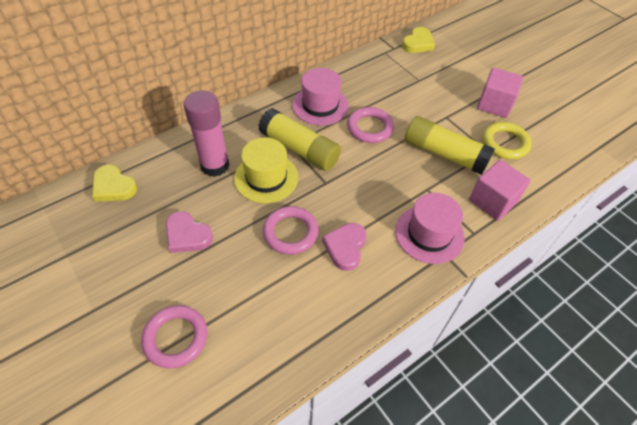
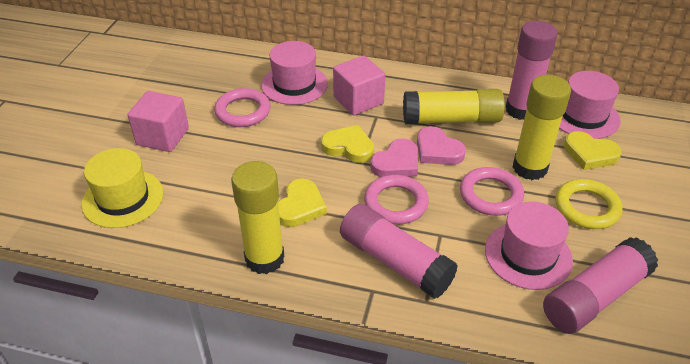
pink glue stick: [184,90,229,177] = 1 -> [340,204,458,299] [506,21,558,120] [543,237,658,334] = 3
pink hat: [292,68,349,125] [395,193,465,264] = 2 -> [261,41,328,105] [485,202,573,290] [559,71,621,139] = 3
yellow glue stick: [258,108,341,171] [405,116,495,175] = 2 -> [231,161,284,274] [403,89,505,124] [513,75,571,180] = 3
yellow heart: [92,165,137,202] [402,27,435,53] = 2 -> [278,179,327,227] [321,125,374,163] [564,131,622,170] = 3

